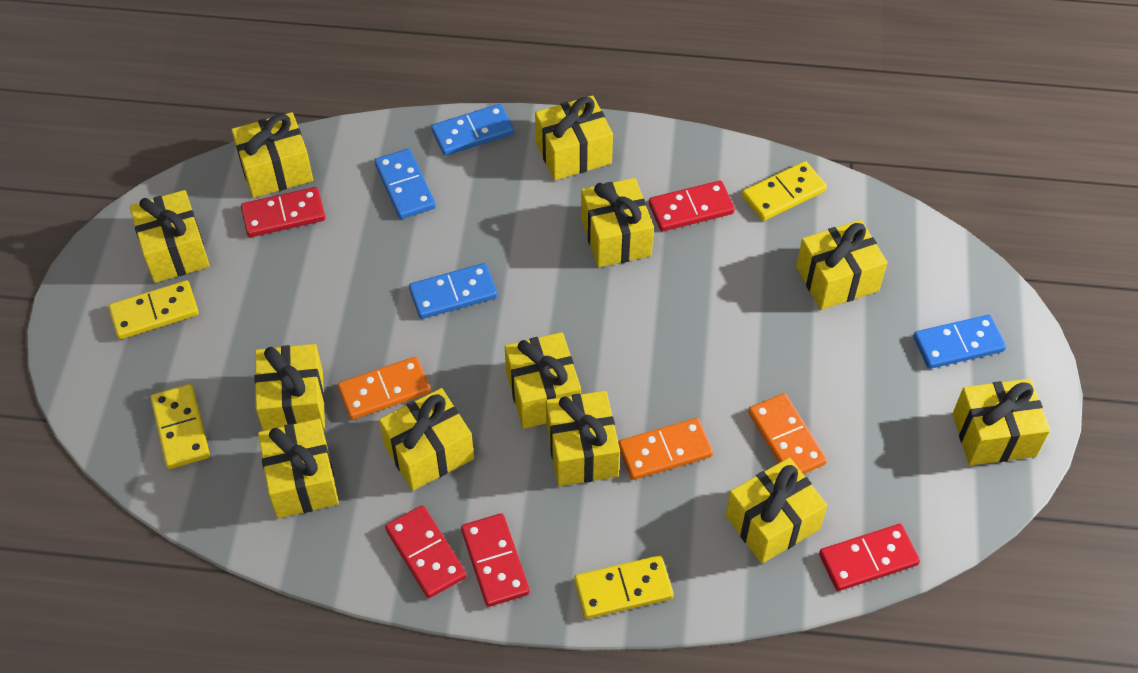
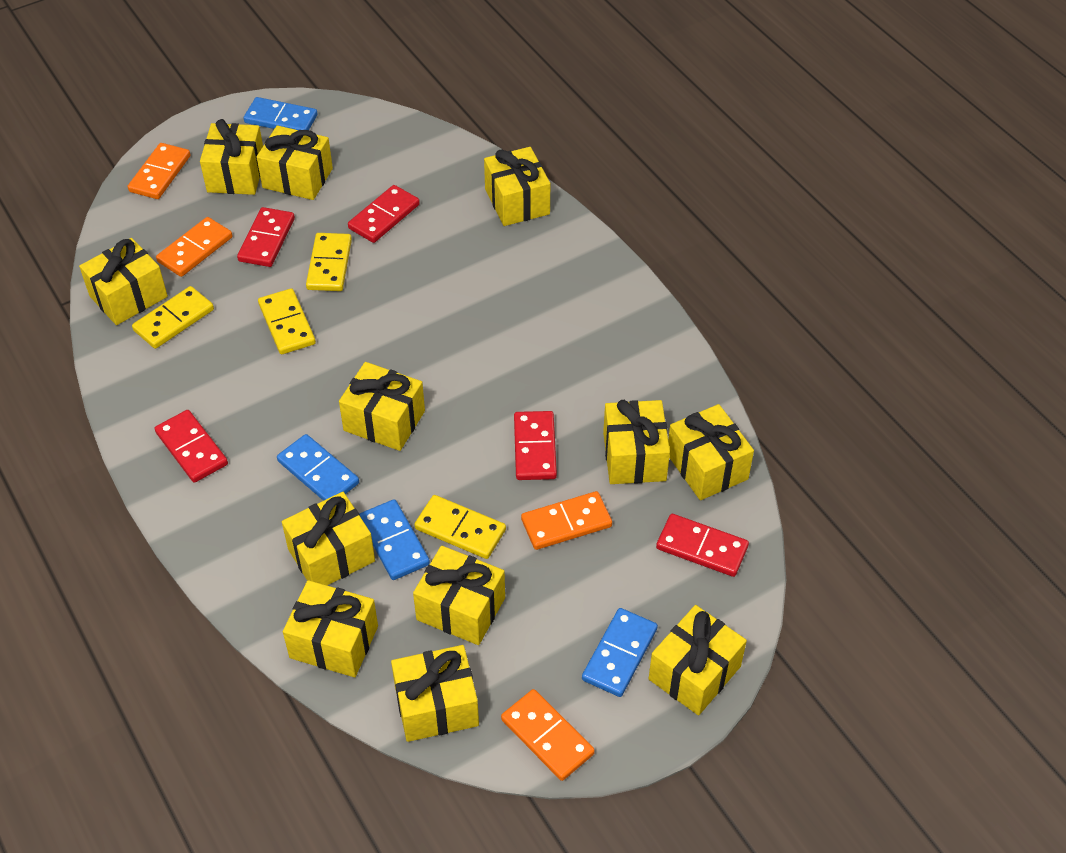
orange domino: [338,357,431,420] [618,418,713,480] [748,393,827,474] = 3 -> [128,143,191,199] [156,217,232,277] [501,689,595,781] [521,491,612,550] = 4

